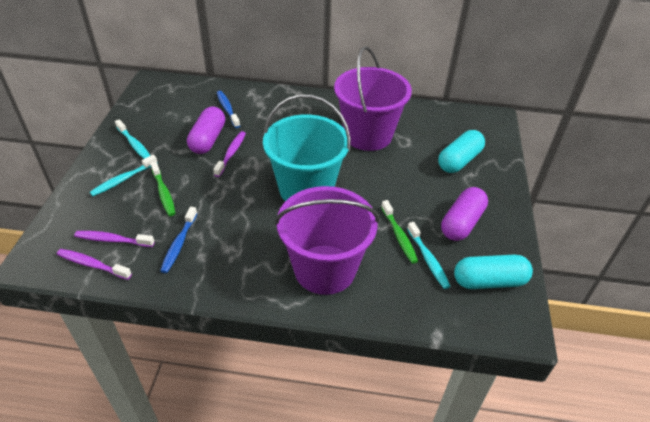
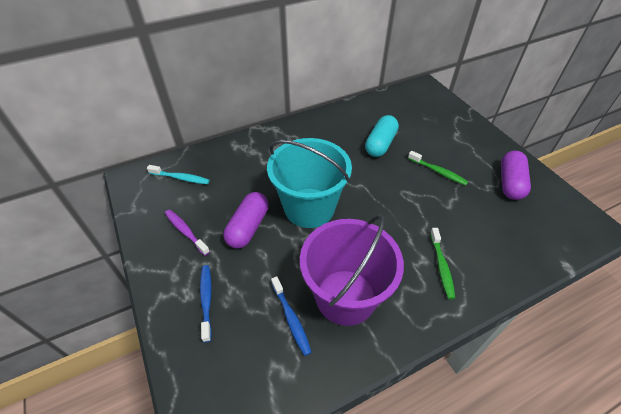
purple bucket: [275,186,379,295] [334,46,412,151] = 2 -> [300,215,404,326] = 1
purple toothbrush: [57,249,132,280] [74,231,155,247] [213,131,246,177] = 3 -> [165,210,210,256] = 1
turquoise capsule: [438,130,485,173] [454,255,533,289] = 2 -> [365,115,399,157] = 1
turquoise toothbrush: [90,155,158,196] [115,119,150,159] [407,222,451,289] = 3 -> [147,165,210,184] = 1

